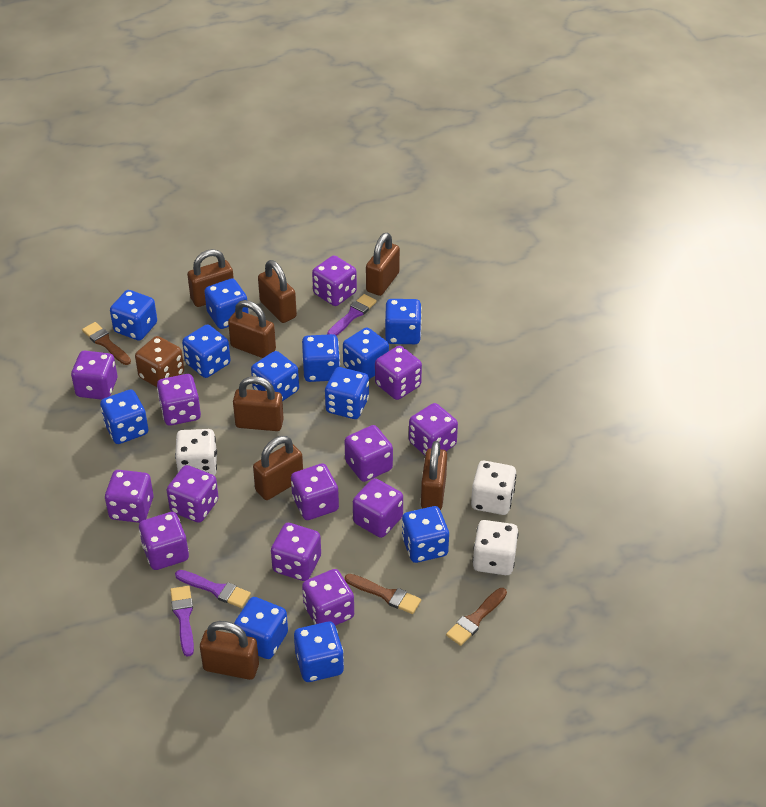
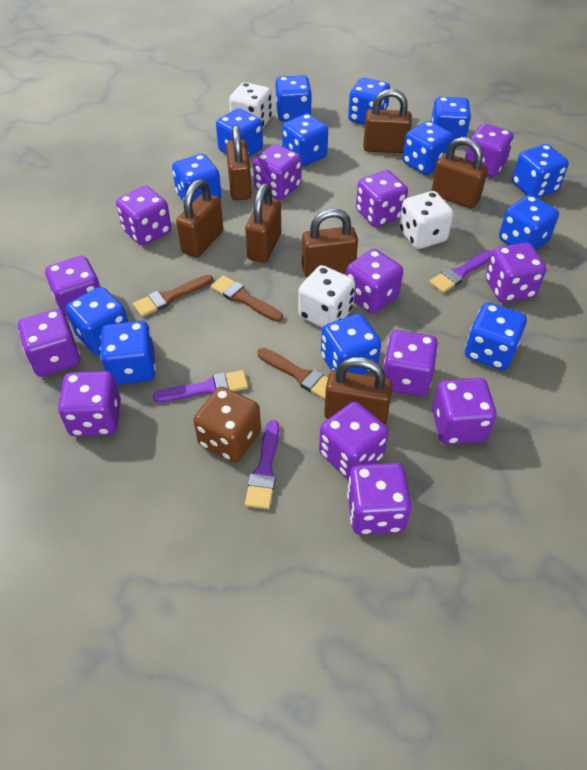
blue dice: [100,390,148,444] [110,290,157,341] [182,324,231,378] [204,278,249,329] [234,597,288,659] [251,351,299,401] [294,622,344,682] [302,334,340,382] [325,367,369,419] [343,327,389,379] [385,299,422,344] [402,506,449,563] = 12 -> [66,287,128,355] [100,321,156,385] [172,154,221,203] [216,108,263,157] [276,75,312,122] [282,113,328,167] [321,314,381,375] [348,78,390,125] [402,121,453,175] [431,97,471,141] [465,302,527,370] [499,195,559,250] [512,144,569,198] = 13
brown padlock: [187,249,234,307] [200,621,259,680] [228,300,276,358] [233,376,284,431] [253,436,303,500] [258,260,297,323] [366,233,400,296] [421,441,447,510] = 8 -> [176,179,223,258] [226,125,252,200] [245,183,281,263] [302,209,358,278] [324,357,393,425] [363,89,412,153] [431,137,488,209] = 7

